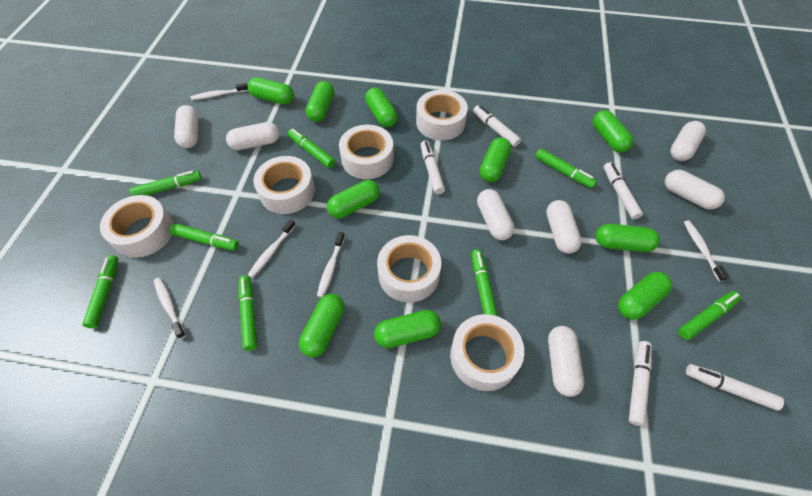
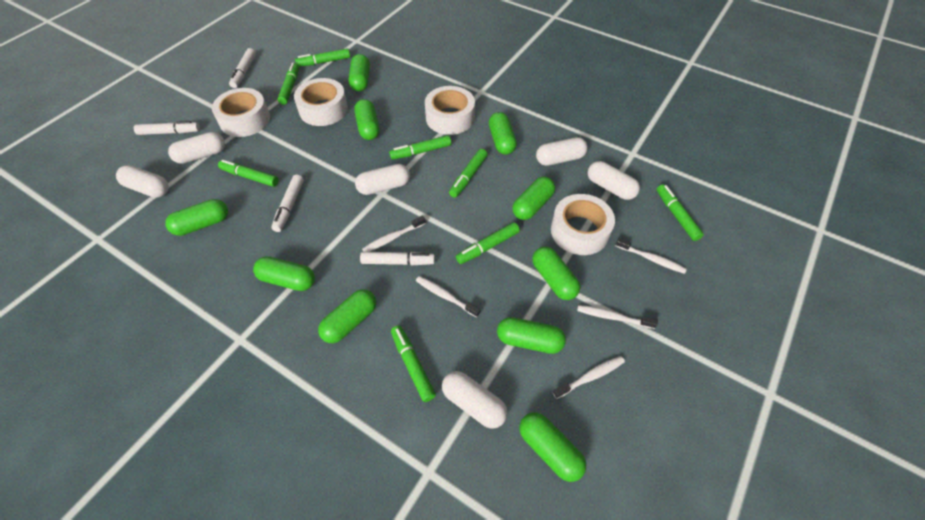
white capsule: [174,105,199,148] [226,122,280,150] [477,189,514,240] [546,200,582,254] [548,326,584,397] [665,170,725,210] [670,121,706,161] = 7 -> [116,165,169,198] [168,132,225,164] [355,164,410,195] [442,371,507,429] [536,137,588,166] [588,161,640,200] = 6
white marker: [421,140,445,195] [473,105,521,147] [603,162,643,220] [629,341,652,426] [686,364,784,410] = 5 -> [134,121,200,135] [229,48,256,88] [271,175,304,232] [360,252,435,265] = 4
white tape: [100,195,174,258] [254,156,315,214] [339,125,394,179] [377,235,441,303] [416,90,468,140] [450,314,524,391] = 6 -> [212,88,270,137] [294,78,348,126] [425,86,475,135] [551,194,615,255] = 4

